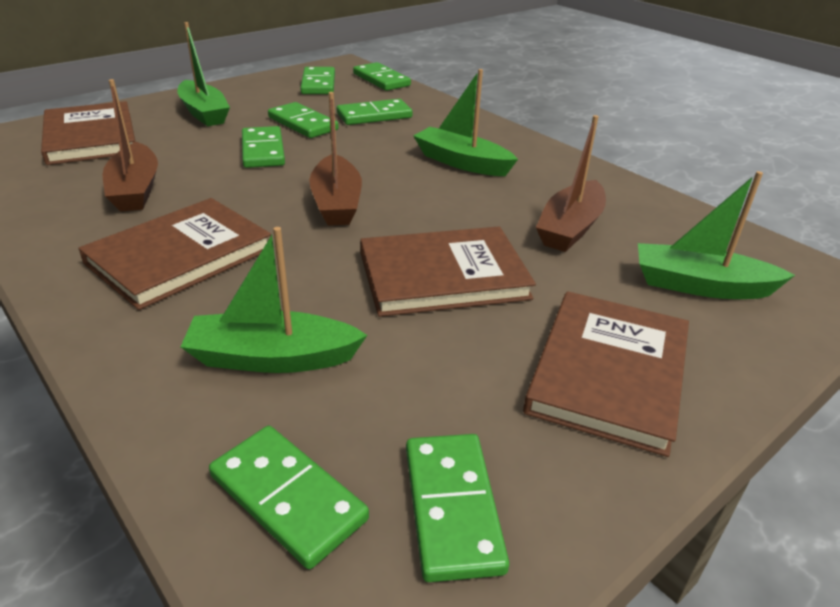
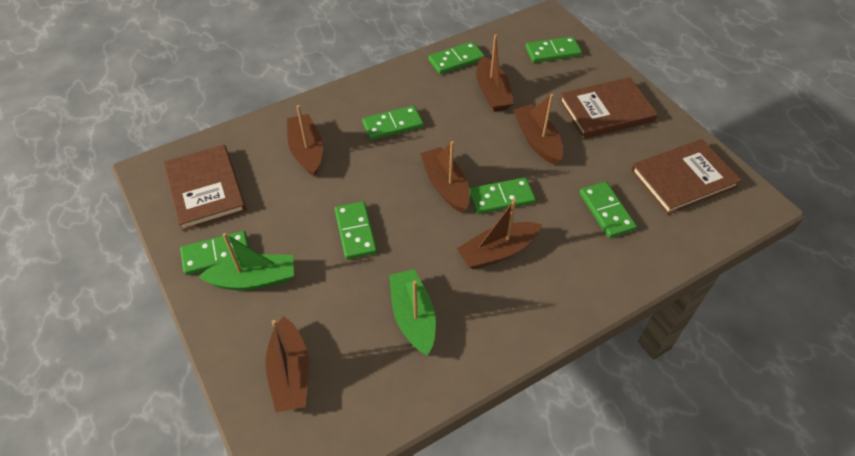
brown boat: [103,79,158,212] [309,92,362,226] [536,115,606,252] = 3 -> [265,316,309,413] [287,105,323,177] [420,141,470,213] [457,199,542,269] [477,34,514,112] [513,94,563,165] = 6
brown book: [41,101,136,165] [78,198,271,310] [361,227,536,317] [523,291,689,457] = 4 -> [164,145,246,231] [559,77,658,139] [631,139,742,215] = 3
green boat: [177,22,230,126] [180,227,367,373] [413,69,518,176] [638,171,795,299] = 4 -> [198,233,294,290] [389,269,436,356] = 2

